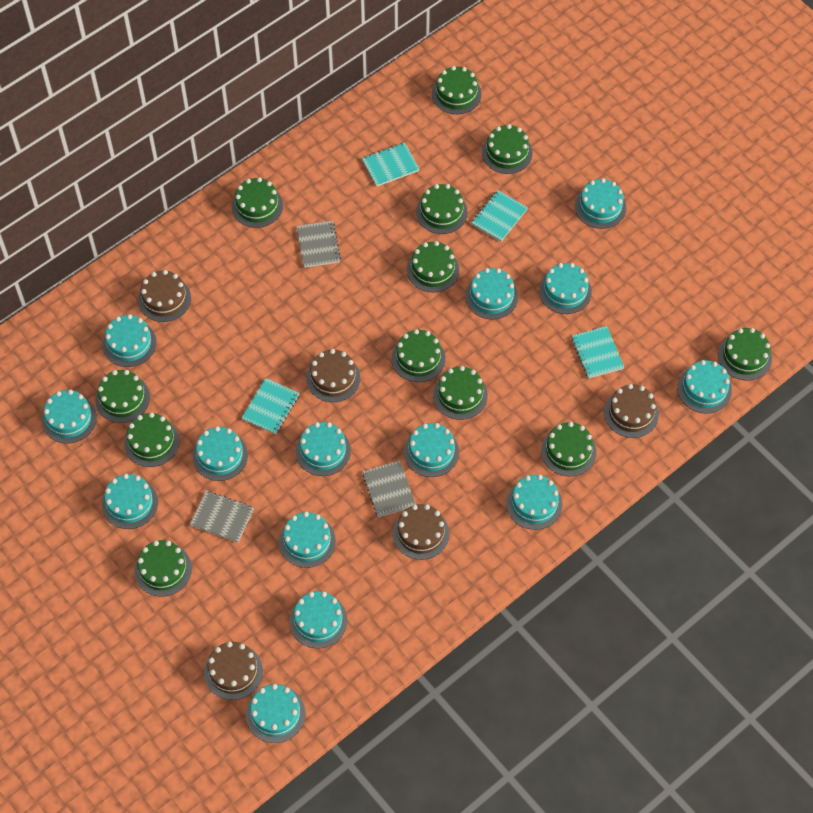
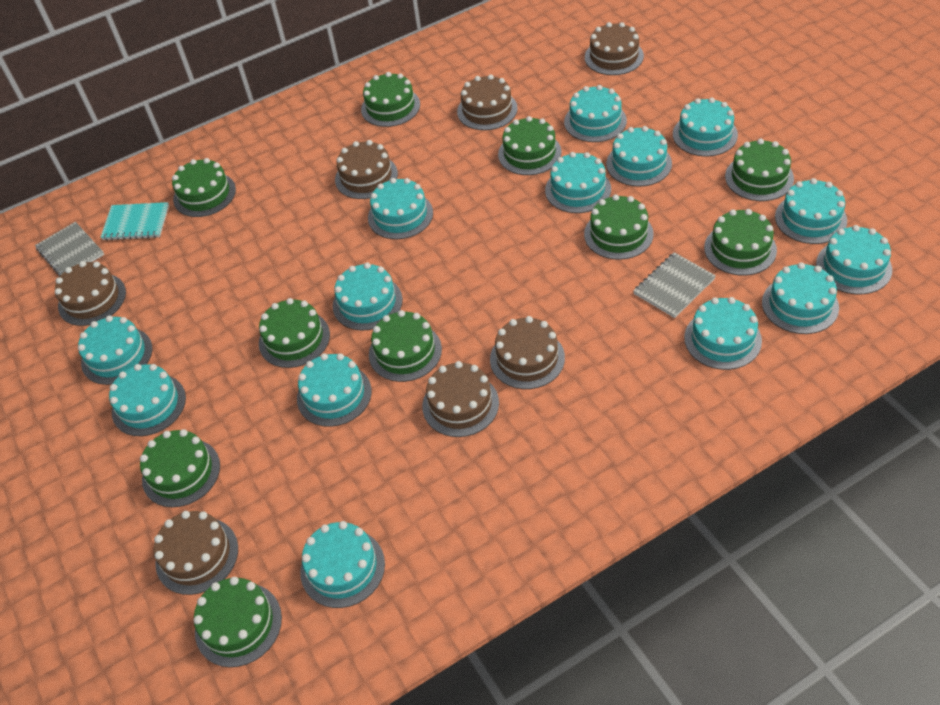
brown cake: [138,270,191,322] [204,642,263,700] [306,349,360,402] [393,504,449,560] [604,384,659,438] = 5 -> [55,261,126,326] [153,511,238,595] [335,140,398,199] [422,361,499,437] [457,74,518,130] [490,316,565,389] [585,22,644,75] = 7
green cake: [95,370,150,423] [124,412,179,467] [135,540,192,597] [232,177,283,228] [392,329,445,382] [407,241,459,293] [416,184,468,234] [432,66,481,114] [433,366,488,420] [482,124,533,174] [541,422,596,477] [718,328,772,380] = 12 -> [140,429,220,507] [172,158,236,217] [193,577,282,667] [259,298,330,368] [361,72,420,127] [369,310,442,382] [498,116,562,175] [584,194,654,260] [704,209,777,275] [725,139,794,201] = 10
grey notebook: [190,491,254,543] [296,221,341,268] [362,461,416,517] = 3 -> [35,222,104,277] [634,252,716,318] = 2
turquoise notebook: [242,378,299,434] [362,142,419,187] [471,190,528,242] [571,326,624,379] = 4 -> [101,202,169,241] = 1

